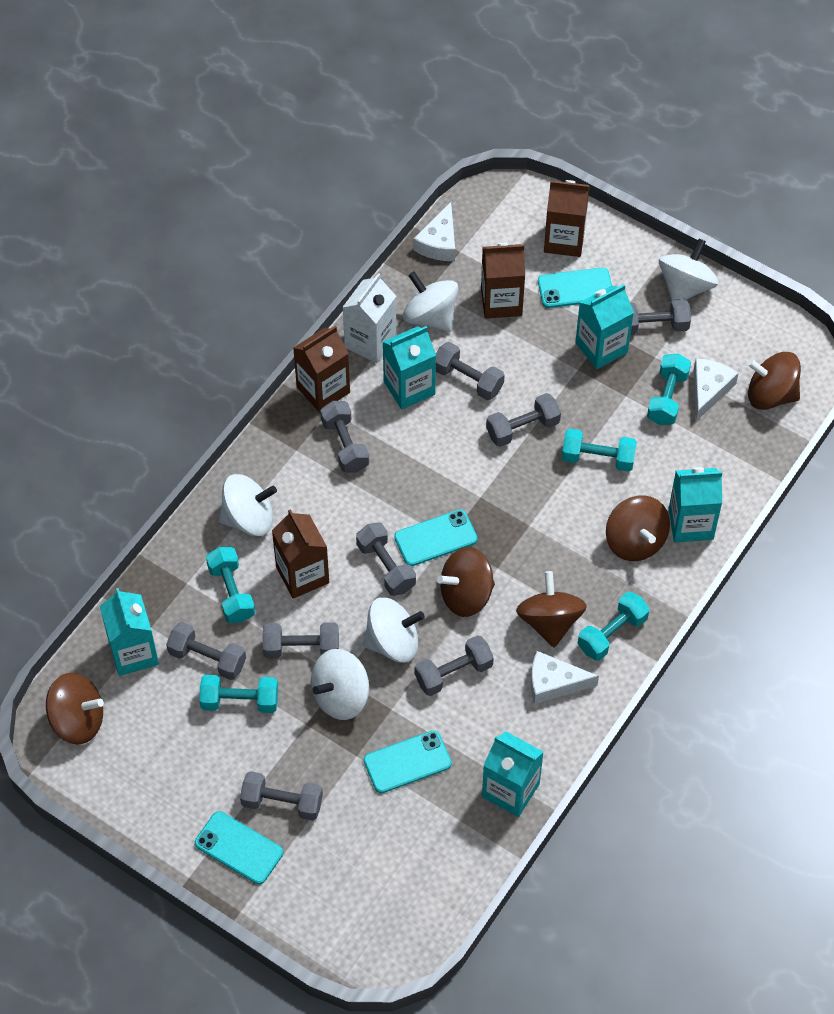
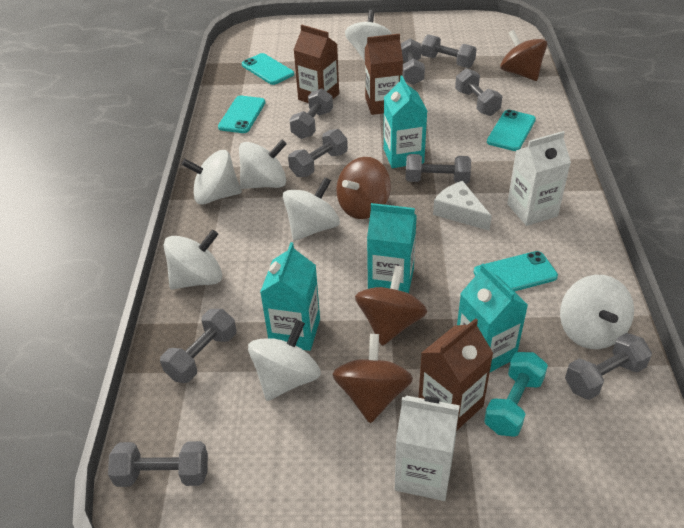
brown carton: [272,509,329,599] [293,326,350,412] [481,243,525,319] [544,180,589,257] = 4 -> [294,25,339,103] [365,33,403,115] [418,318,494,430] = 3
brown spinning top: [46,673,104,745] [437,547,495,617] [516,571,587,647] [606,495,670,561] [747,352,801,410] = 5 -> [333,334,413,423] [336,157,391,219] [355,265,427,346] [500,30,547,81] = 4
turquoise carton: [100,588,159,676] [383,326,436,410] [482,731,544,817] [575,284,634,369] [669,467,722,542] = 5 -> [260,242,320,351] [367,203,417,293] [384,75,427,168] [457,264,528,372] = 4
turquoise dumbbell: [199,675,278,713] [206,547,255,623] [562,429,637,472] [578,592,650,661] [647,353,691,425] = 5 -> [484,352,548,437] = 1
white carton: [342,273,397,363] = 1 -> [395,395,460,501] [507,131,571,226] = 2
white cheese: [414,202,455,261] [531,651,599,704] [694,358,739,421] = 3 -> [433,181,492,231] = 1
white spinning top: [219,474,277,536] [311,649,369,720] [363,597,425,663] [403,271,458,332] [659,239,719,301] = 5 -> [164,230,222,289] [182,150,242,205] [239,140,287,189] [248,320,321,401] [283,177,340,241] [345,10,392,61] [560,275,634,349] = 7

